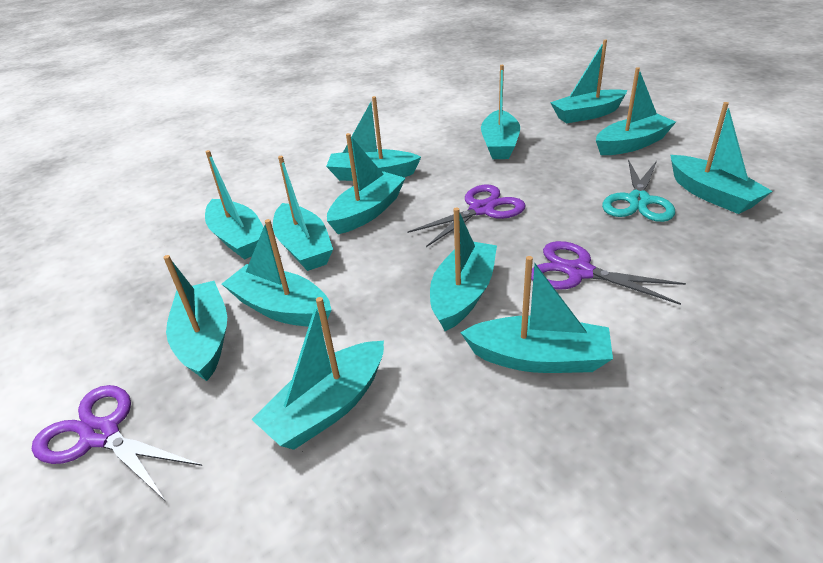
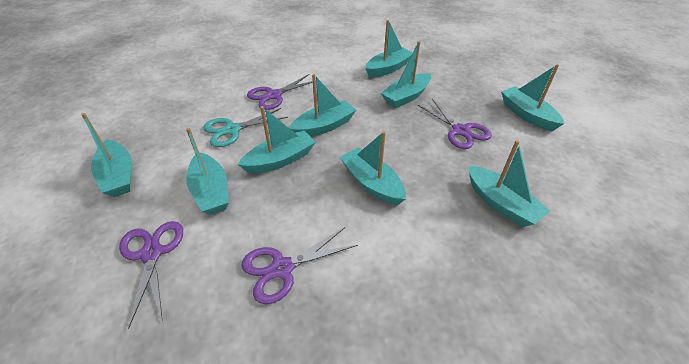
purple scissors: [32,385,202,500] [408,184,526,247] [531,241,686,305] = 3 -> [119,221,183,329] [241,227,358,304] [247,74,313,110] [418,99,492,149] = 4
turquoise boat: [163,255,227,381] [205,150,263,260] [222,219,331,327] [251,297,384,450] [273,156,333,271] [326,96,421,181] [327,133,405,234] [430,207,497,331] [460,256,613,373] [481,65,520,159] [550,40,628,123] [596,67,676,155] [671,102,773,214] = 13 -> [81,113,131,197] [186,128,229,215] [238,106,315,173] [289,74,356,137] [340,131,406,206] [365,20,413,77] [381,41,431,108] [468,140,550,227] [501,64,564,131] = 9

